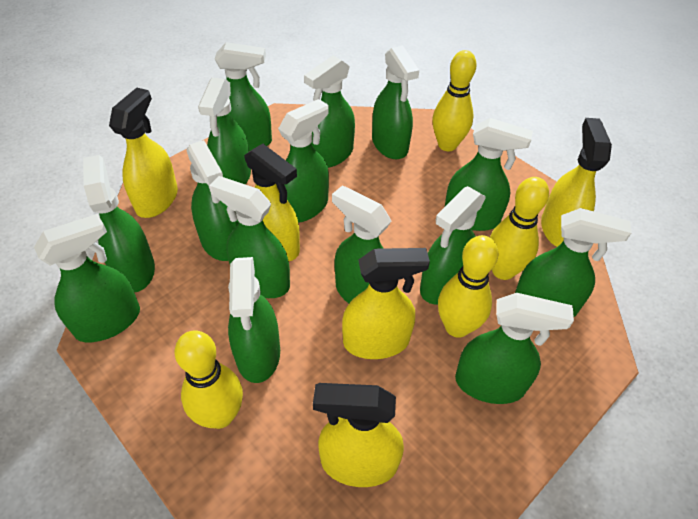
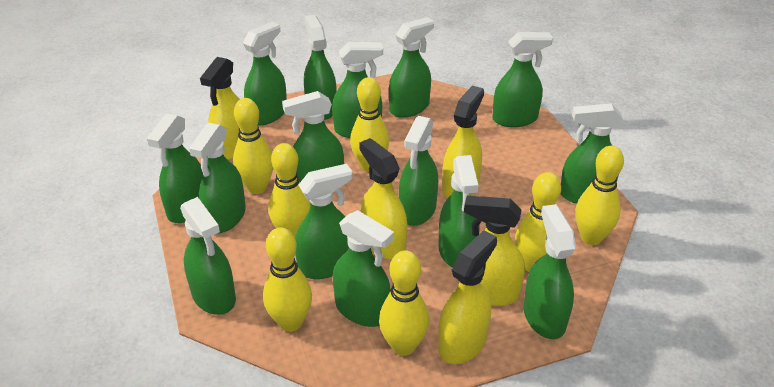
yellow bowling pin: [175,330,243,429] [432,50,477,151] [438,235,499,338] [490,177,549,280] = 4 -> [233,98,274,194] [263,228,312,332] [269,143,311,237] [350,77,389,172] [379,251,429,356] [515,172,561,272] [575,146,624,245] = 7

